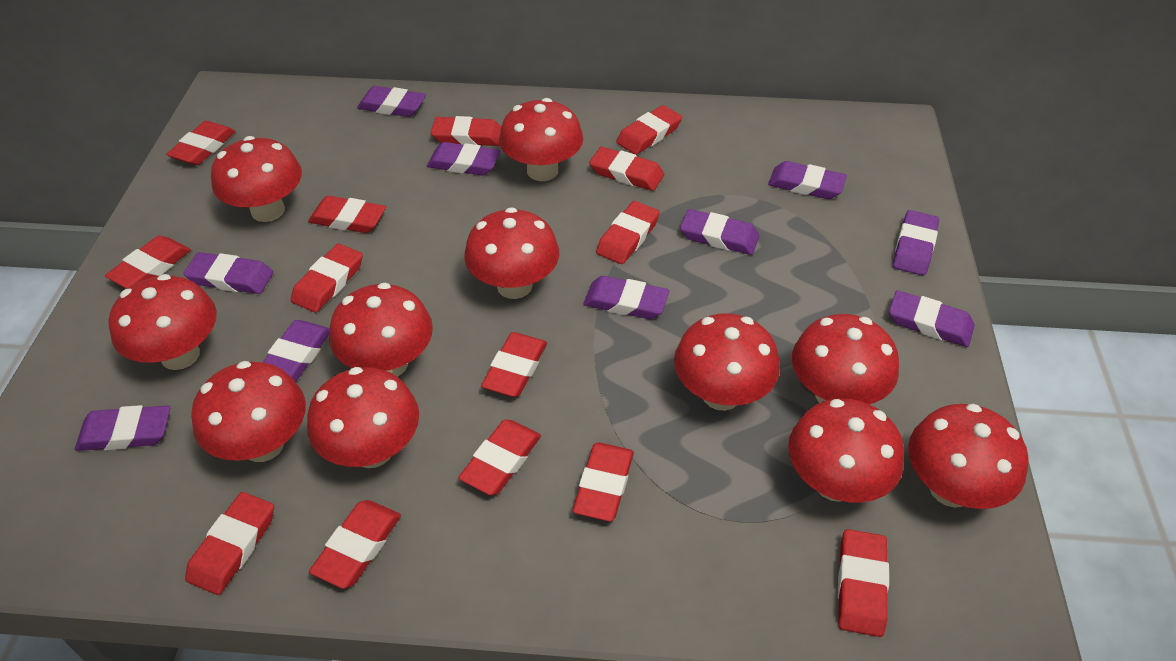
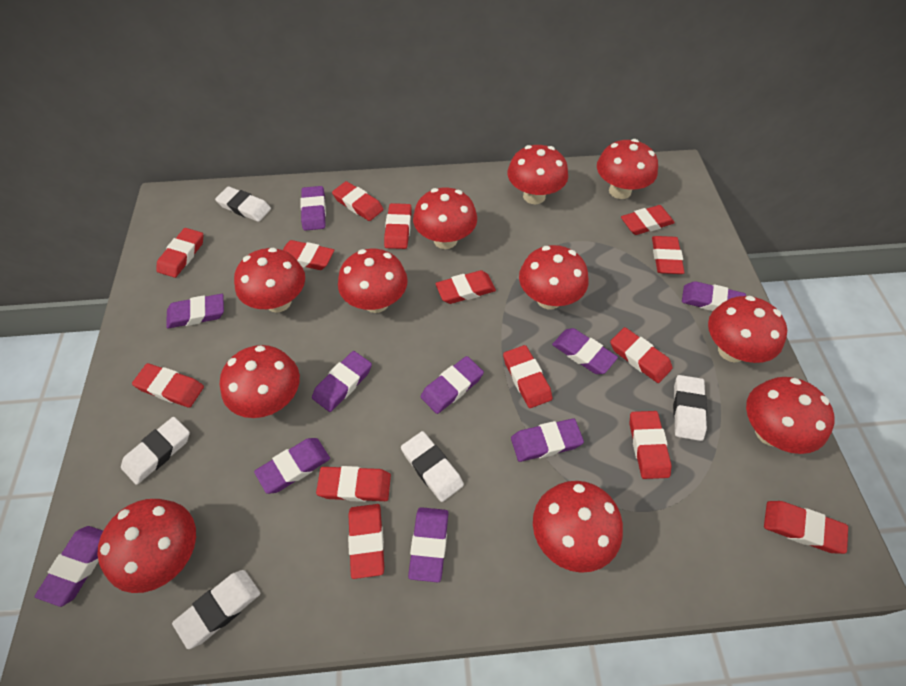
white eraser: none = 0 -> [121,417,190,485] [172,570,260,649] [215,186,271,222] [401,431,464,502] [673,375,707,441] = 5

